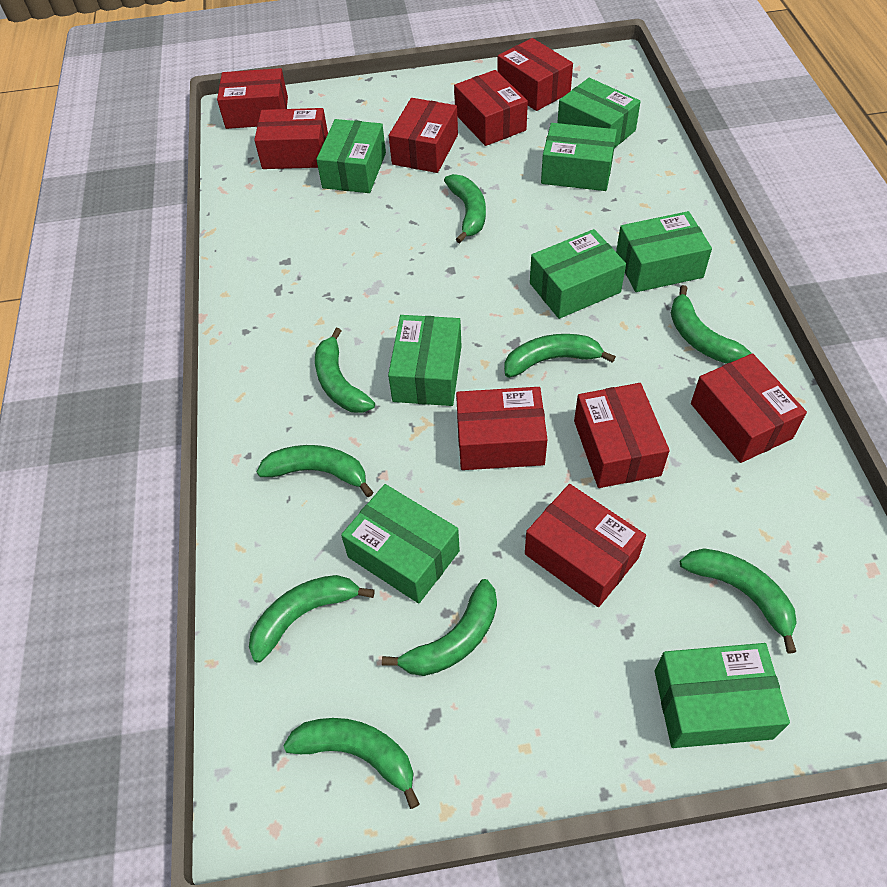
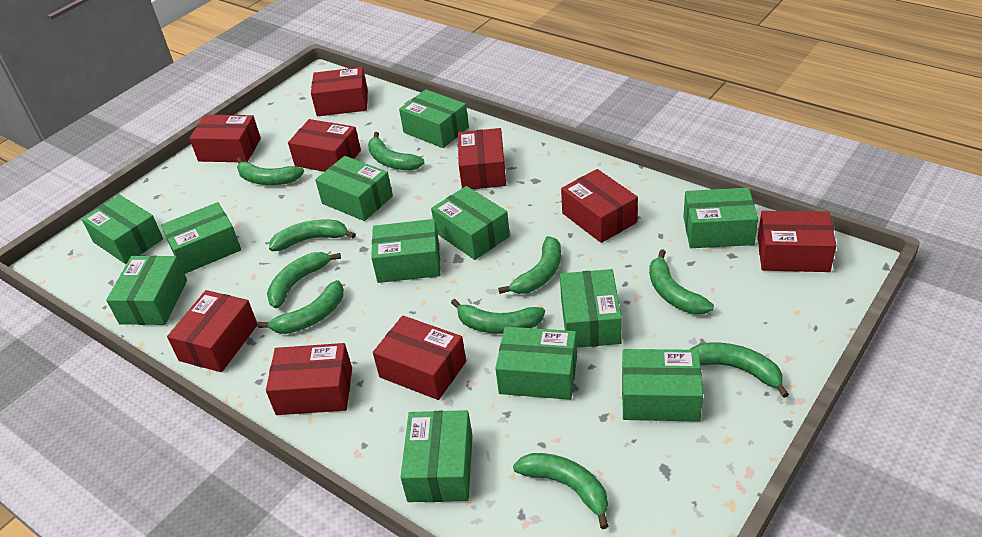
green banana: [249,575,375,663] [257,445,374,497] [283,718,419,809] [315,328,375,413] [382,579,497,676] [444,174,486,243] [504,334,616,378] [671,285,752,364] [680,549,797,653] = 9 -> [237,157,304,185] [258,280,344,334] [267,252,341,308] [269,219,356,251] [368,132,424,171] [451,299,545,334] [498,236,561,294] [513,453,608,529] [649,249,714,315] [690,343,789,398] = 10
green box: [316,119,386,193] [341,484,460,604] [388,315,462,406] [530,229,626,319] [541,123,617,191] [557,78,641,148] [616,211,712,292] [655,643,790,748] = 8 -> [81,195,163,264] [106,255,187,325] [161,202,241,274] [315,156,393,221] [371,219,440,283] [399,89,469,148] [400,410,473,502] [431,186,510,260] [495,327,577,400] [560,269,622,348] [622,349,703,422] [683,188,758,248] = 12

